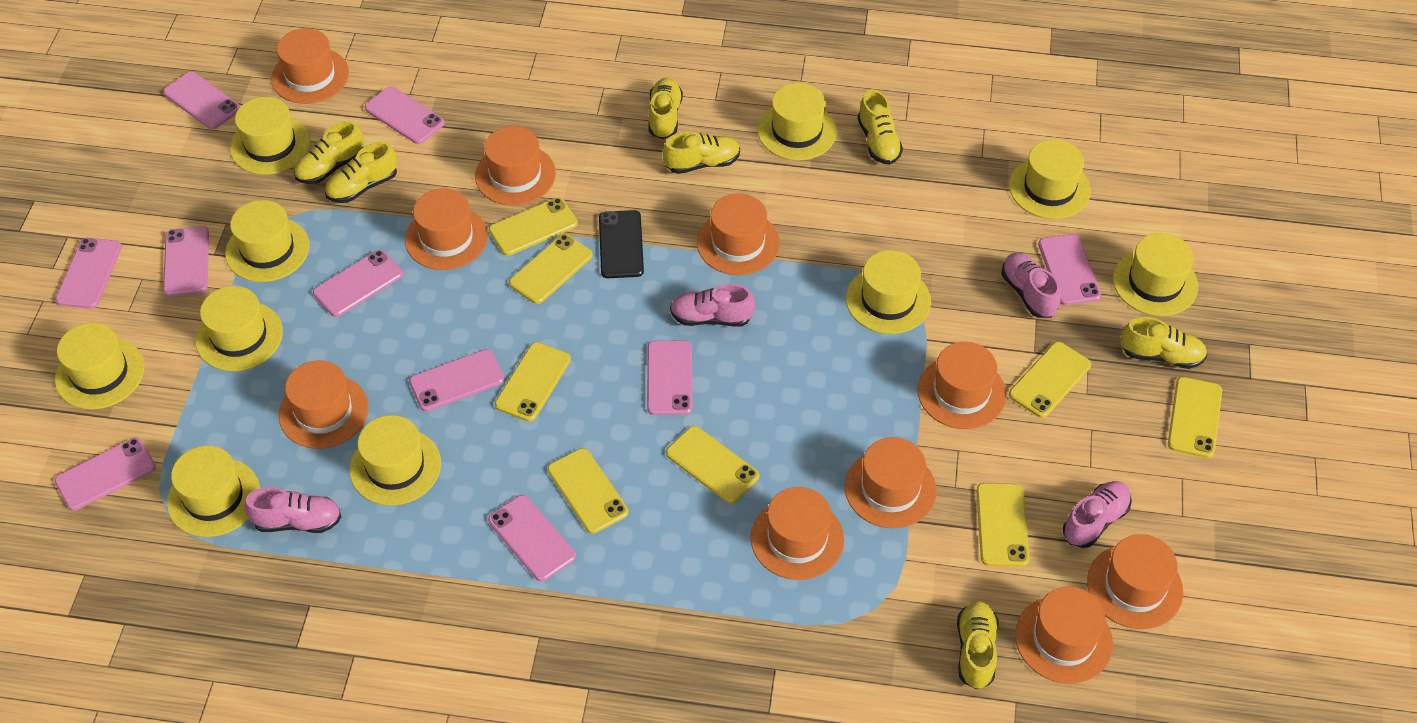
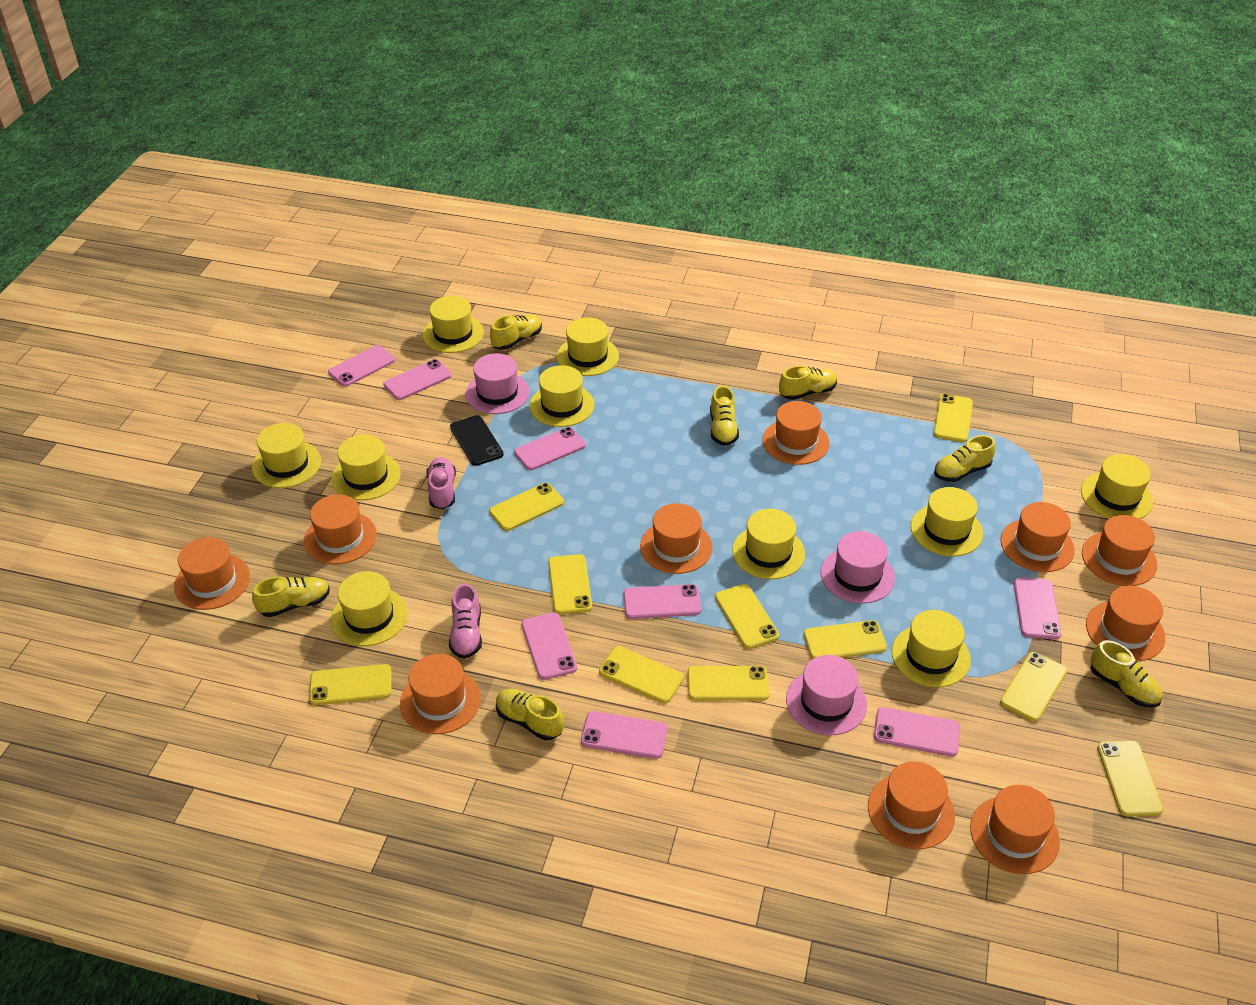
pink hat: none = 0 -> [465,353,530,414] [786,655,867,735] [821,531,895,604] = 3
pink phone: [54,438,156,511] [55,238,122,309] [163,72,240,129] [163,226,209,297] [313,250,403,317] [365,86,445,144] [409,349,504,411] [488,495,576,581] [647,340,693,415] [1038,234,1101,305] = 10 -> [328,345,395,387] [383,359,452,400] [514,427,586,470] [522,612,577,680] [581,711,668,759] [623,584,701,619] [874,707,960,757] [1014,577,1062,639] = 8
pink shoe: [245,487,341,533] [670,284,755,326] [1001,253,1061,318] [1063,481,1132,548] = 4 -> [426,457,456,509] [449,583,482,659] = 2
yellow phone: [489,198,578,256] [495,342,571,422] [509,234,593,304] [547,448,629,534] [666,426,759,503] [977,483,1029,567] [1009,342,1091,418] [1168,377,1222,458] = 8 -> [309,664,391,705] [489,483,564,531] [548,554,592,615] [599,646,684,703] [687,666,769,701] [715,584,779,649] [803,620,887,659] [933,394,973,442] [1000,652,1067,722] [1097,741,1163,817] = 10

